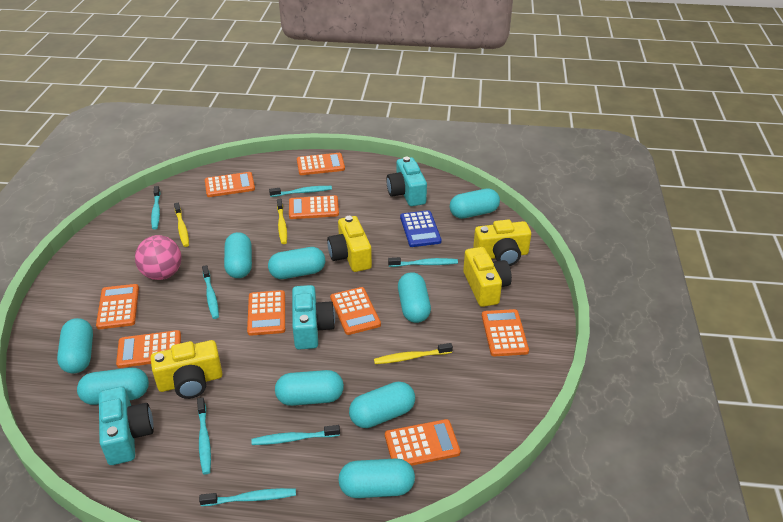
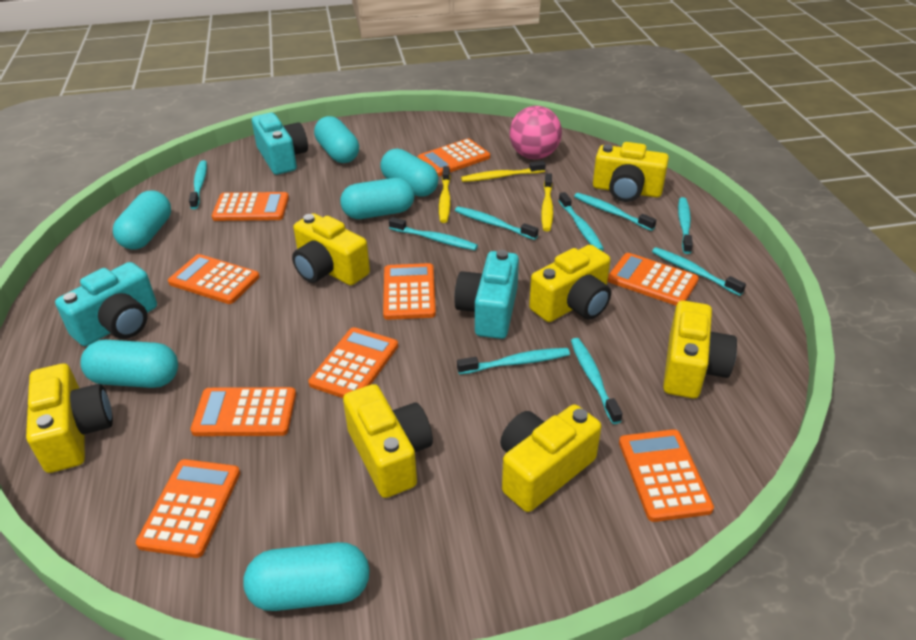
blue calculator: [400,210,441,247] = 1 -> none = 0
turquoise capsule: [57,318,93,374] [77,368,149,405] [224,232,252,278] [268,247,325,279] [275,370,344,406] [338,458,415,498] [349,382,415,428] [398,272,431,323] [450,188,500,219] = 9 -> [80,340,178,388] [113,190,171,250] [243,542,370,611] [314,116,359,163] [340,178,415,219] [380,148,438,197] = 6
turquoise toothbrush: [151,186,160,230] [197,397,211,475] [199,488,296,506] [202,265,219,319] [251,425,340,445] [269,186,332,197] [388,257,458,267] = 7 -> [189,160,207,209] [389,217,478,250] [455,206,538,240] [457,348,570,375] [559,192,604,251] [571,338,623,424] [574,193,656,231] [652,247,746,296] [678,197,693,254] = 9
yellow camera: [151,340,223,399] [327,216,372,272] [463,247,512,307] [473,219,531,266] = 4 -> [26,363,113,473] [292,213,370,285] [343,384,433,498] [500,404,601,512] [529,245,611,322] [593,142,669,202] [663,300,737,399] = 7

